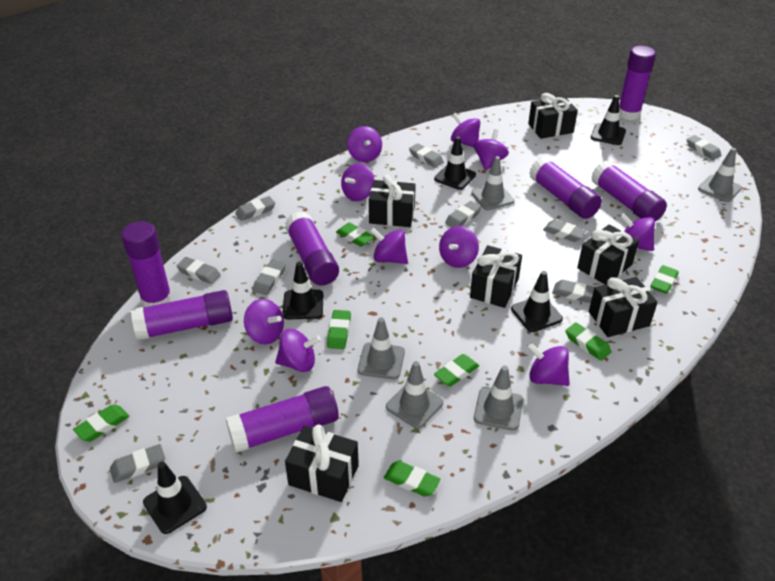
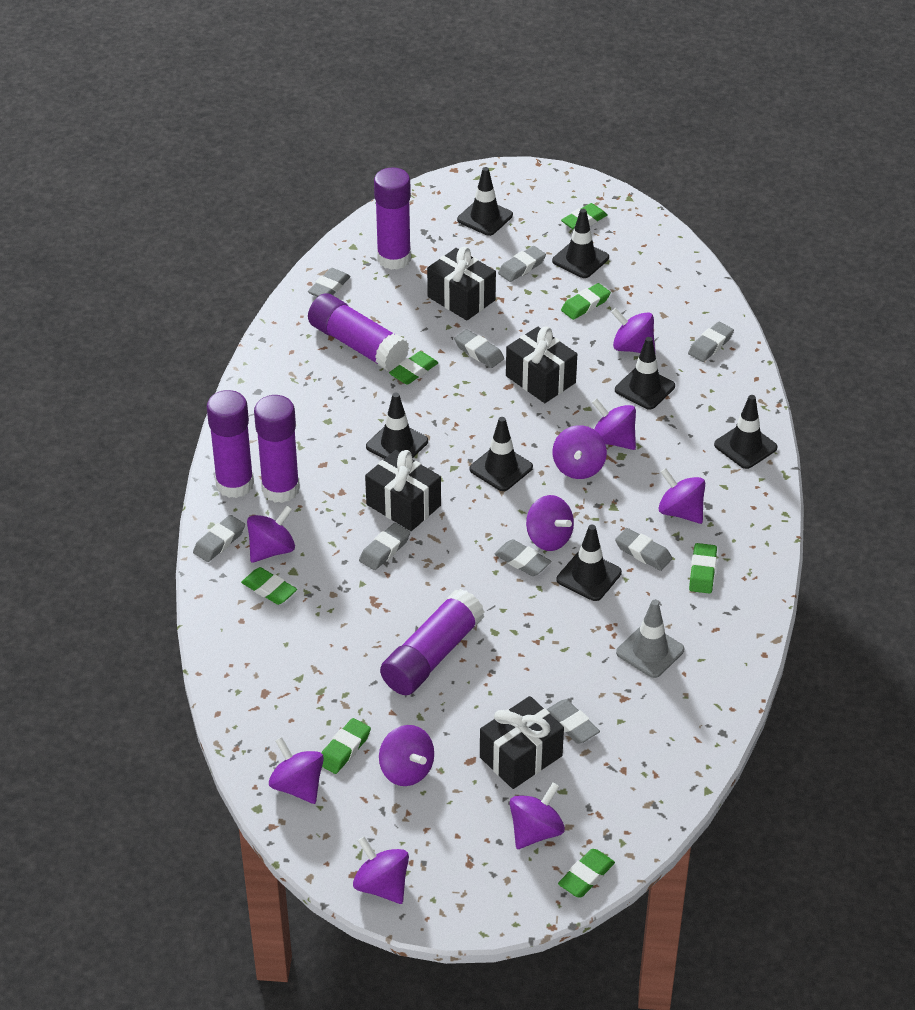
black gift: [285,425,359,502] [369,175,416,227] [470,245,522,308] [528,93,578,139] [577,224,639,285] [589,277,658,337] = 6 -> [365,450,441,531] [427,247,496,321] [480,696,564,789] [506,327,577,403] = 4
black traffic cone: [143,461,207,534] [283,262,323,319] [434,136,476,190] [511,271,563,332] [591,95,626,145] = 5 -> [366,393,428,459] [457,167,513,236] [470,417,533,491] [552,209,609,278] [557,525,622,601] [615,337,675,410] [714,395,777,469] = 7
grey traffic cone: [358,318,405,379] [386,361,443,429] [471,156,514,210] [474,366,523,431] [698,148,742,202] = 5 -> [616,600,684,678] = 1
purple glue stick: [121,221,173,307] [131,290,233,340] [225,386,339,453] [285,211,339,285] [529,157,602,219] [591,161,667,222] [619,46,656,120] = 7 -> [207,390,254,498] [254,395,300,503] [308,293,409,371] [374,167,411,270] [380,589,484,695] = 5

